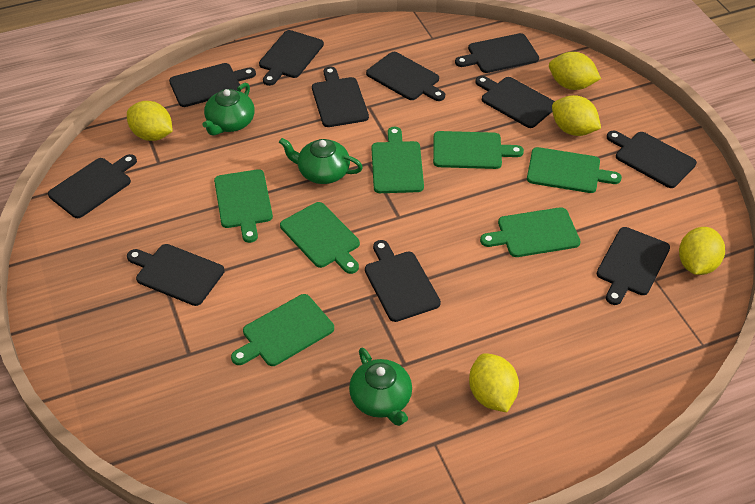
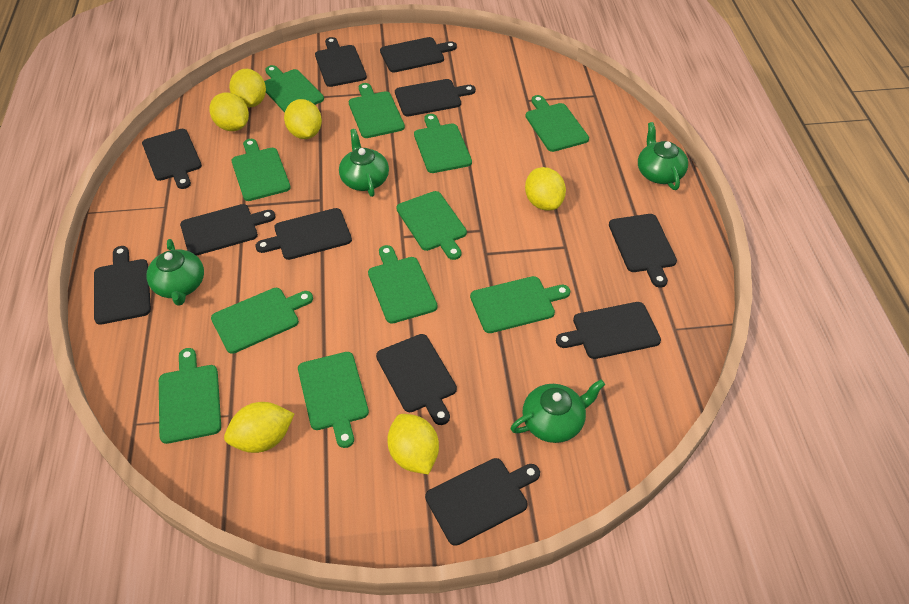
green cutting board: [214,169,273,243] [231,294,334,366] [280,202,360,274] [372,127,424,193] [433,131,524,169] [480,207,581,257] [527,147,622,193] = 7 -> [159,348,221,444] [211,288,313,354] [232,139,291,201] [264,65,324,113] [298,352,369,448] [349,83,405,138] [368,245,438,324] [396,191,467,260] [414,114,472,173] [470,276,570,333] [525,95,589,152] = 11
green teapot: [202,83,255,136] [279,138,363,184] [349,348,412,426] = 3 -> [146,239,204,306] [339,129,389,197] [511,379,605,443] [638,122,688,190] = 4
yellow lemon: [127,101,173,141] [469,353,519,412] [549,52,601,90] [552,95,601,136] [679,227,725,275] = 5 -> [209,93,249,131] [224,402,294,453] [229,69,266,107] [284,99,322,139] [387,414,439,474] [525,167,566,211] = 6

